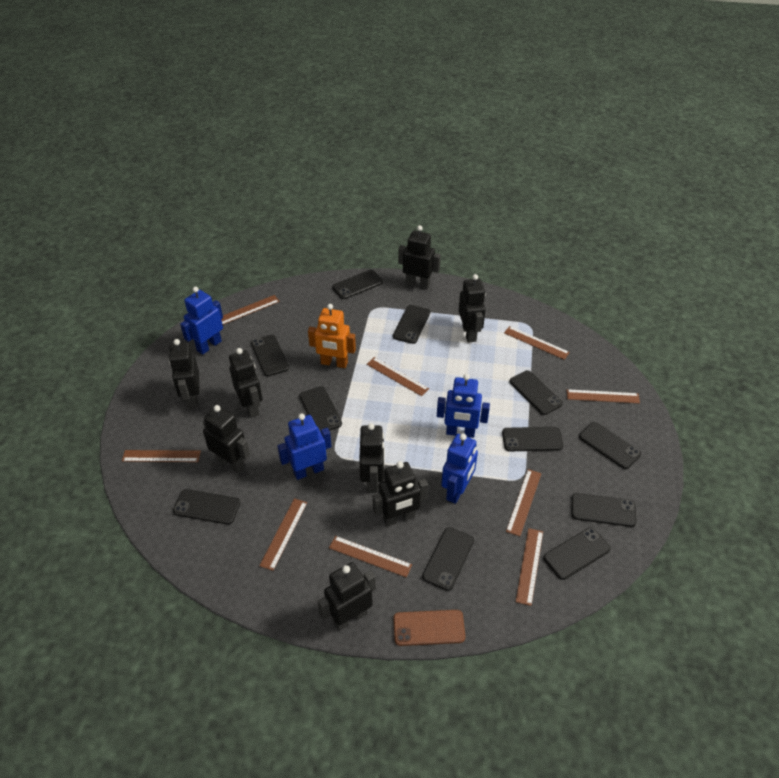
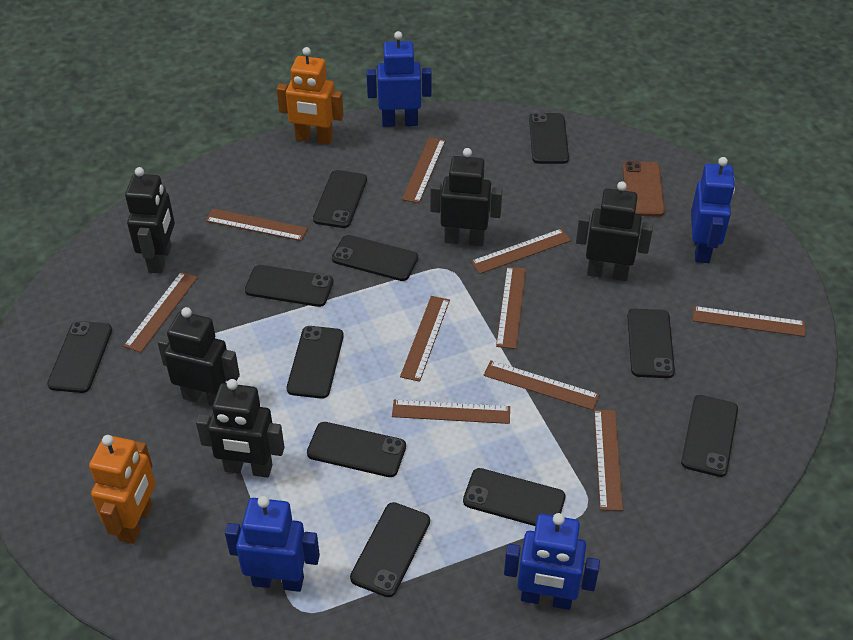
black robot: [169,339,199,409] [203,405,250,473] [229,348,263,418] [317,562,376,631] [359,423,385,493] [373,461,428,527] [398,225,441,289] [459,274,486,343] = 8 -> [125,167,175,274] [157,307,240,406] [196,379,285,478] [430,148,503,246] [576,181,653,281] = 5
brown ruler: [122,450,201,462] [221,295,280,325] [260,498,307,571] [329,536,412,578] [367,357,429,396] [504,326,570,360] [506,469,541,536] [516,528,543,606] [566,389,640,404] = 9 -> [124,272,198,352] [206,209,308,241] [392,400,510,424] [400,296,450,382] [402,137,446,203] [471,229,571,274] [484,360,600,410] [496,266,526,349] [594,410,623,511] [693,306,805,337] = 10
orange robot: [308,304,356,368] = 1 -> [89,435,155,544] [277,47,344,145] = 2

